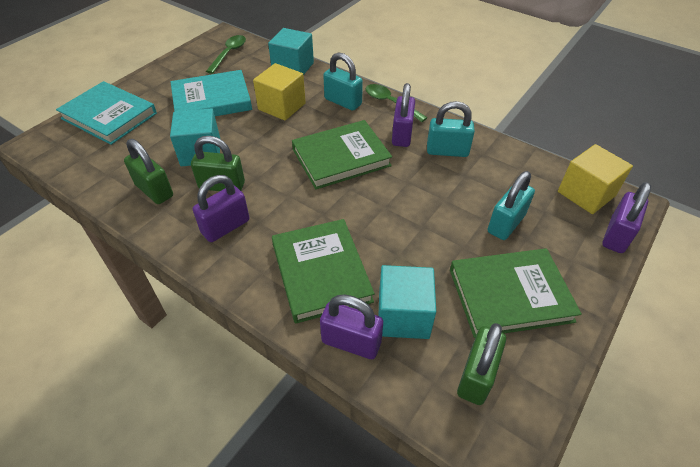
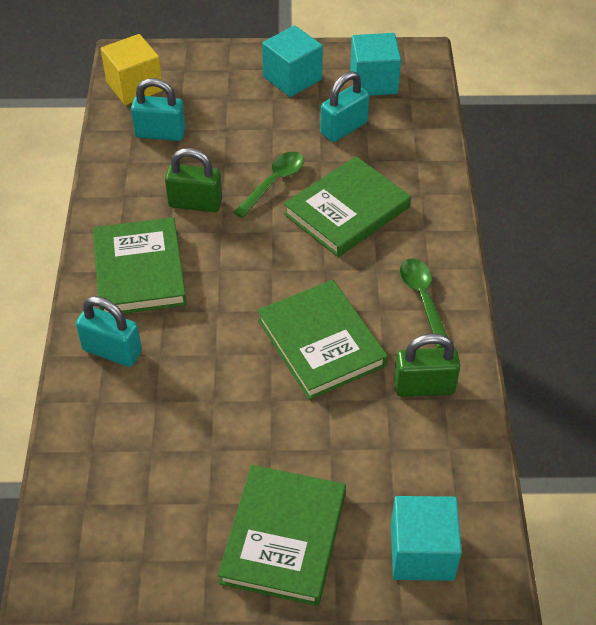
green book: [272,219,375,324] [292,120,392,189] [450,248,582,338] = 3 -> [93,217,187,314] [218,465,346,606] [257,280,388,400] [284,156,411,257] = 4
green padlock: [124,139,173,204] [191,136,245,191] [457,323,506,405] = 3 -> [165,148,222,212] [394,333,460,397] = 2
purple padlock: [193,175,249,242] [320,294,383,359] [392,83,415,147] [602,182,651,253] = 4 -> none = 0
turquoise book: [56,81,157,145] [170,70,252,116] = 2 -> none = 0
yellow cube: [253,63,306,121] [558,144,633,214] = 2 -> [101,34,163,105] = 1

